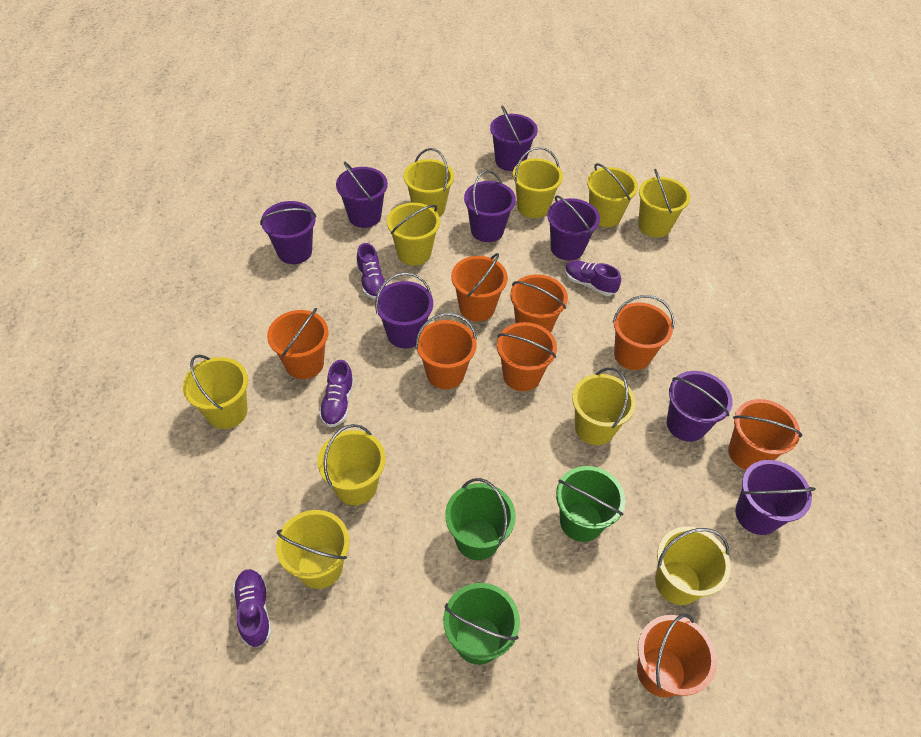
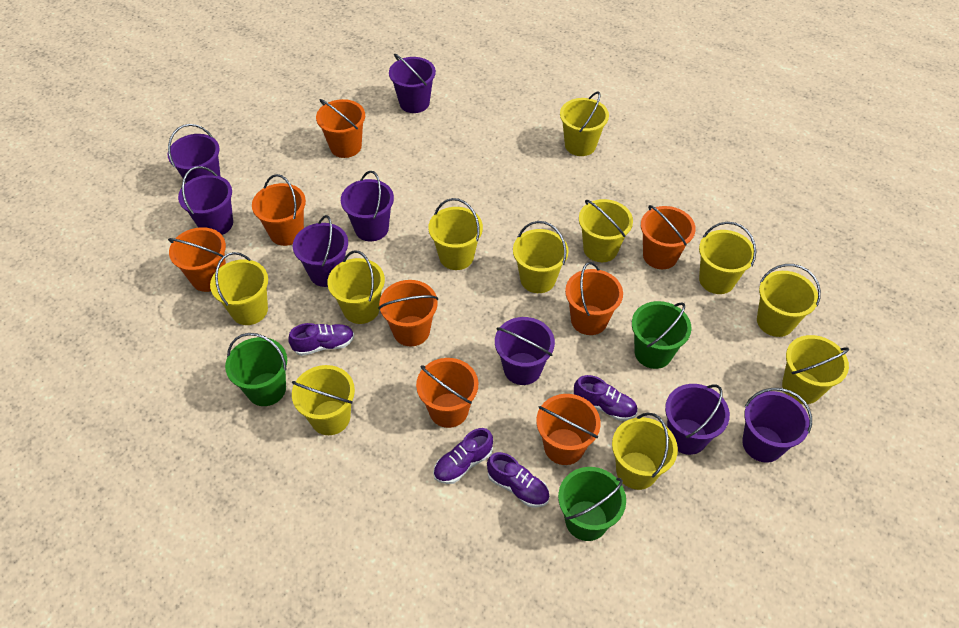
yellow bucket: [183,355,248,429] [276,510,350,589] [317,424,386,505] [387,203,440,266] [404,148,454,217] [513,147,563,218] [572,368,636,445] [587,163,638,227] [638,169,690,238] [655,526,731,605] = 10 -> [210,252,268,325] [292,365,355,435] [327,251,385,324] [428,198,483,270] [513,221,568,293] [560,91,609,156] [579,199,633,262] [612,413,678,490] [699,222,756,294] [757,264,821,337] [782,335,849,404] = 11

